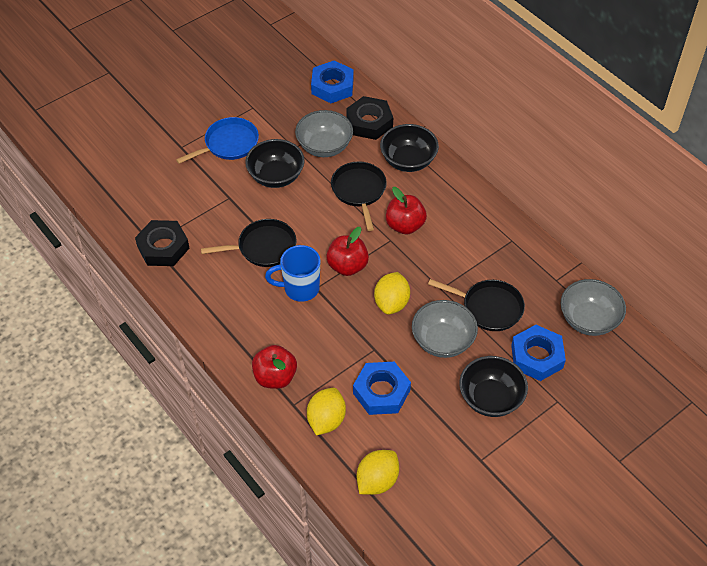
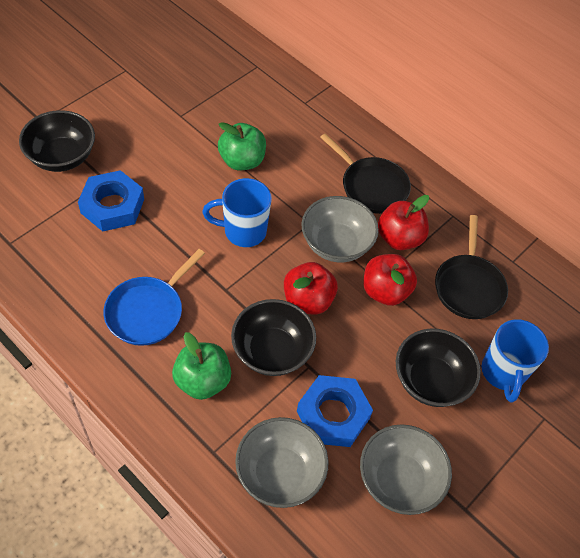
black nut: [135,220,190,266] [346,96,393,140] = 2 -> none = 0
black pan: [201,219,297,267] [331,161,387,231] [428,279,525,331] = 3 -> [320,133,411,214] [435,215,508,319] = 2
blue mug: [265,245,321,302] = 1 -> [202,178,272,247] [482,319,549,403] = 2
blue nut: [311,61,354,103] [353,362,411,415] [511,325,566,381] = 3 -> [78,170,144,232] [297,375,373,447] = 2
green apple: none = 0 -> [172,332,231,400] [218,122,266,171] = 2
yellow lemon: [307,388,346,435] [357,450,399,495] [374,272,410,315] = 3 -> none = 0

